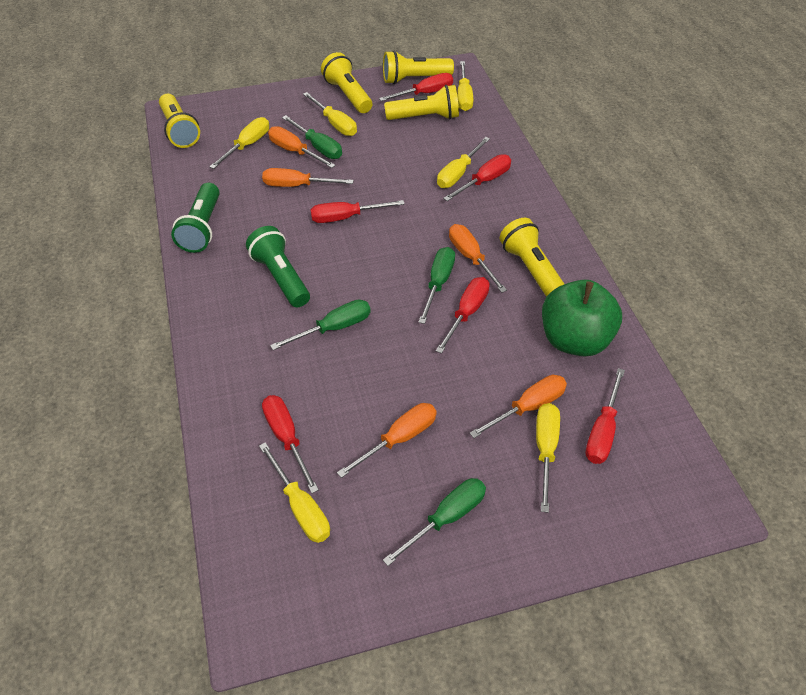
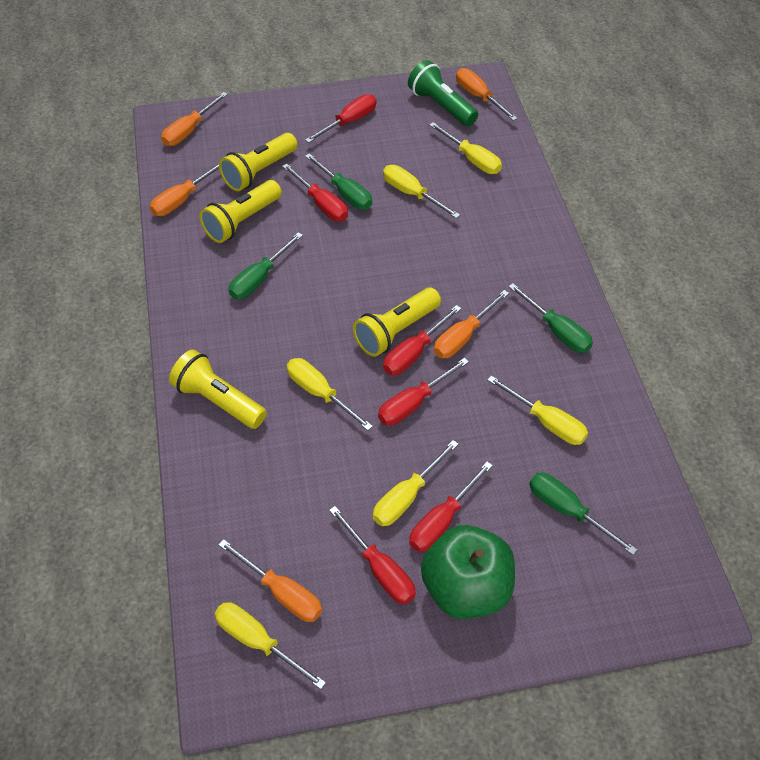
green flashlight: [171,183,220,253] [246,226,310,307] = 2 -> [408,60,478,126] = 1
yellow flashlight: [159,94,200,148] [321,52,372,113] [383,51,454,84] [384,85,459,120] [500,218,564,297] = 5 -> [169,349,267,429] [200,180,282,243] [219,133,297,191] [353,287,441,357] = 4

